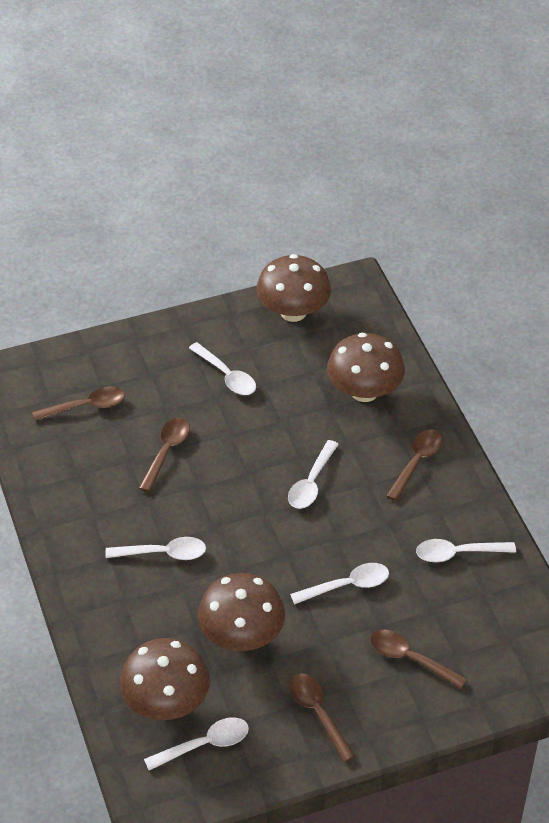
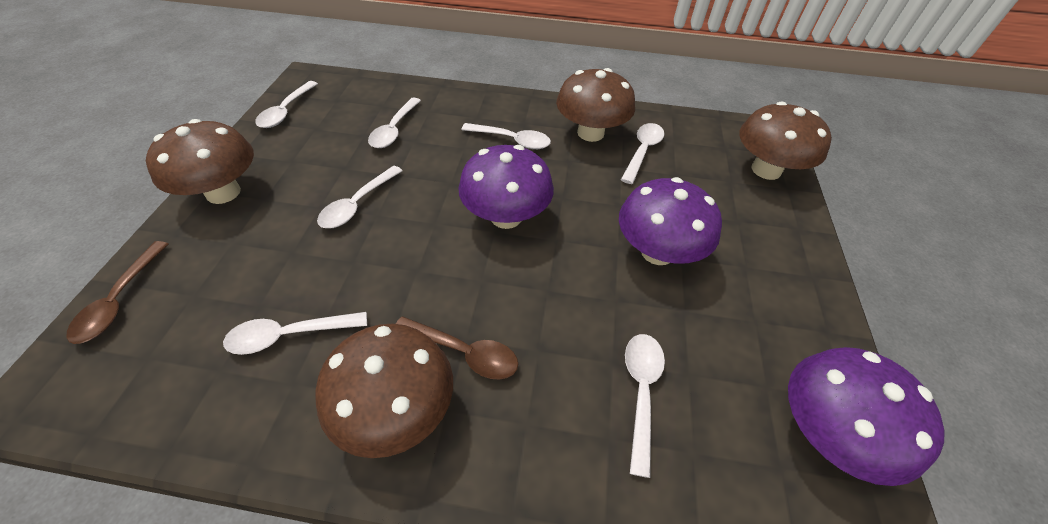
brown spoon: [32,387,125,421] [139,417,190,492] [289,673,355,762] [370,630,467,689] [386,430,442,501] = 5 -> [67,241,168,344] [396,316,518,380] = 2
purple mushroom: none = 0 -> [458,145,554,229] [619,177,722,265] [788,347,944,486] = 3
white spoon: [105,537,206,560] [144,717,249,771] [189,342,256,395] [288,440,339,509] [290,563,389,604] [416,539,516,562] = 6 -> [223,312,367,355] [255,81,318,128] [317,166,402,228] [368,98,421,148] [461,123,551,149] [621,123,664,184] [625,334,665,478] = 7

